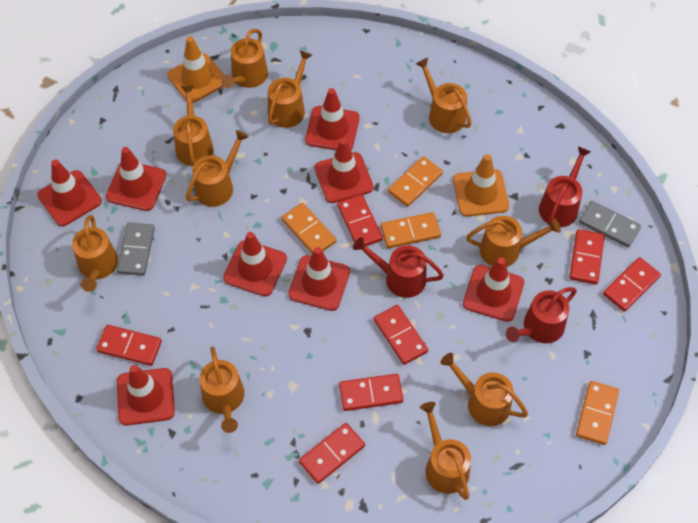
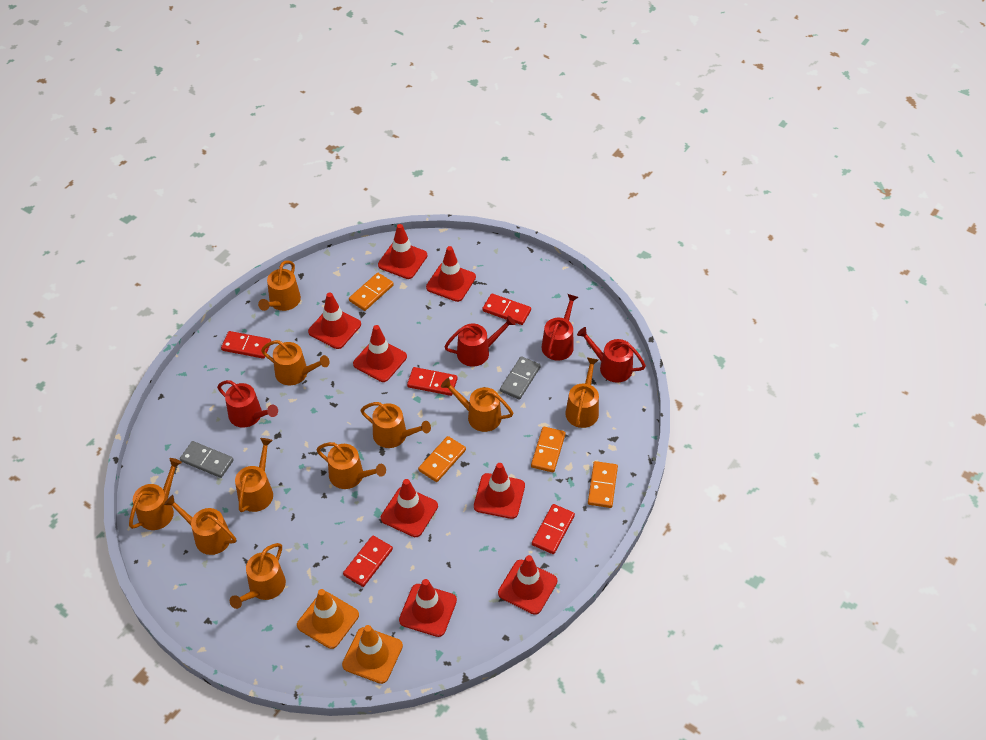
red domino: [96,325,162,366] [299,423,365,484] [337,194,383,246] [339,374,403,411] [374,305,428,365] [569,229,605,285] [603,257,661,312] = 7 -> [221,331,271,359] [343,535,393,587] [407,367,458,396] [482,293,531,325] [532,504,575,554] = 5
red watering can: [353,237,444,298] [506,287,577,343] [539,147,591,227] = 3 -> [217,380,278,428] [444,316,516,367] [542,294,578,361] [577,327,646,383] = 4

